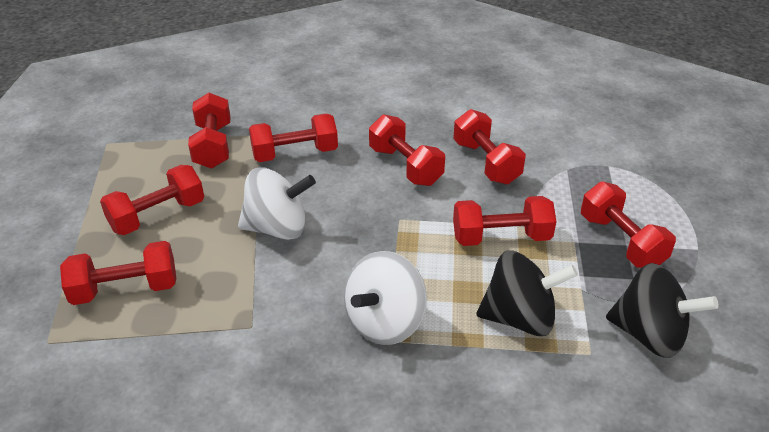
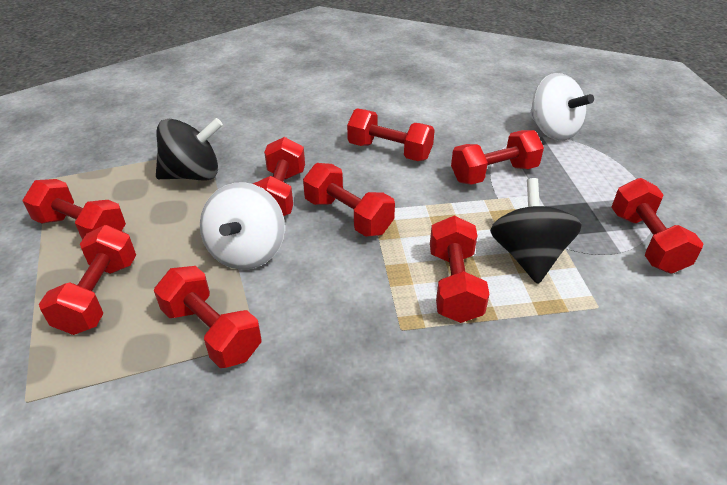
red dumbbell: [60,241,176,305] [100,165,204,235] [188,93,231,169] [249,113,338,162] [369,114,445,186] [453,109,526,184] [453,196,557,246] [581,182,676,268] = 8 -> [23,179,126,240] [39,225,136,335] [154,266,261,368] [253,137,305,216] [303,163,395,237] [347,109,435,161] [430,216,489,323] [451,130,544,185] [612,178,704,274] = 9

